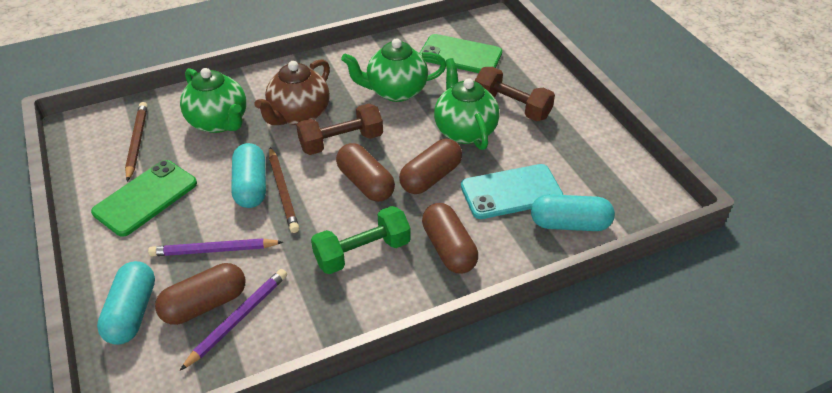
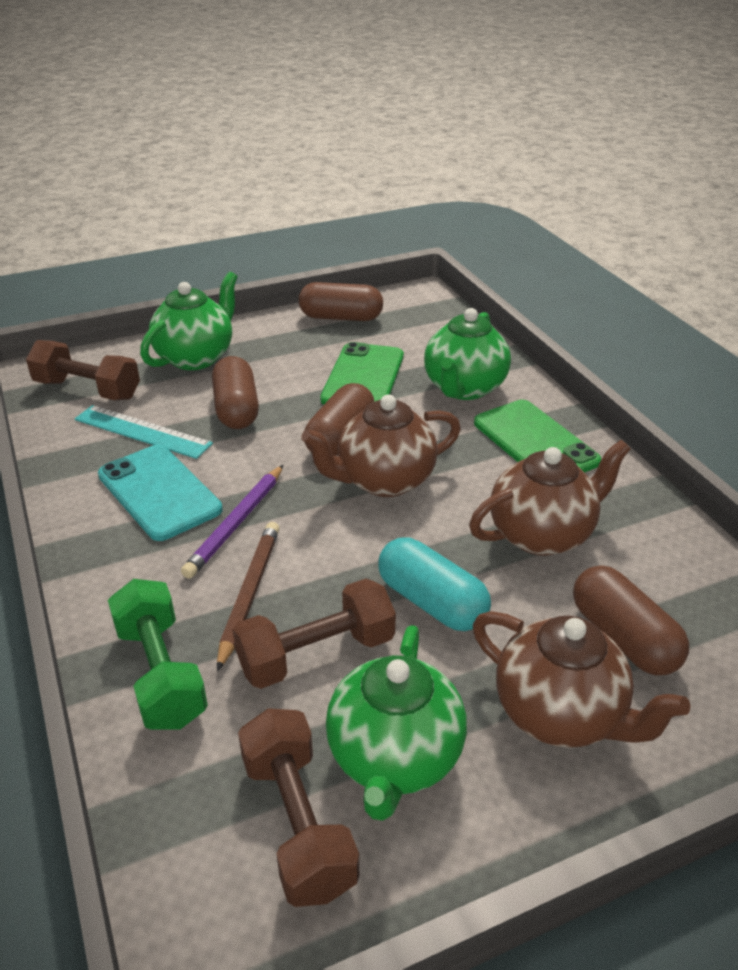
brown dumbbell: [296,103,383,155] [475,67,555,121] = 2 -> [26,340,140,400] [233,579,396,689] [238,708,359,907] = 3
brown pencil: [125,102,148,182] [269,147,299,233] = 2 -> [217,522,280,671] = 1
brown teapot: [255,59,330,125] = 1 -> [301,394,461,497] [469,440,631,556] [473,611,690,748] = 3
purple pencil: [148,238,283,257] [180,269,287,371] = 2 -> [181,465,283,579] = 1
turquoise capsule: [97,261,155,345] [231,143,266,208] [531,194,615,231] = 3 -> [378,537,491,631] = 1
turquoise ruler: none = 0 -> [75,405,213,459] = 1

